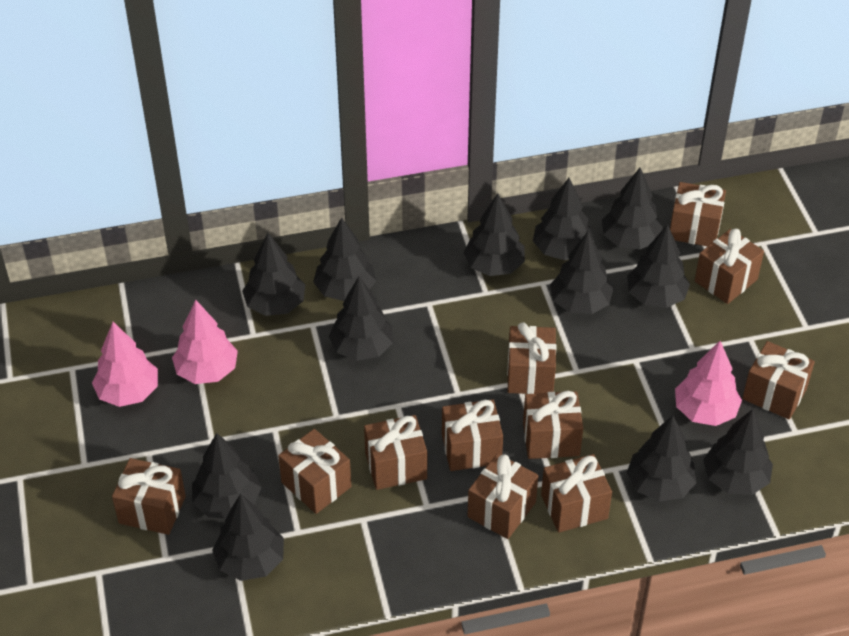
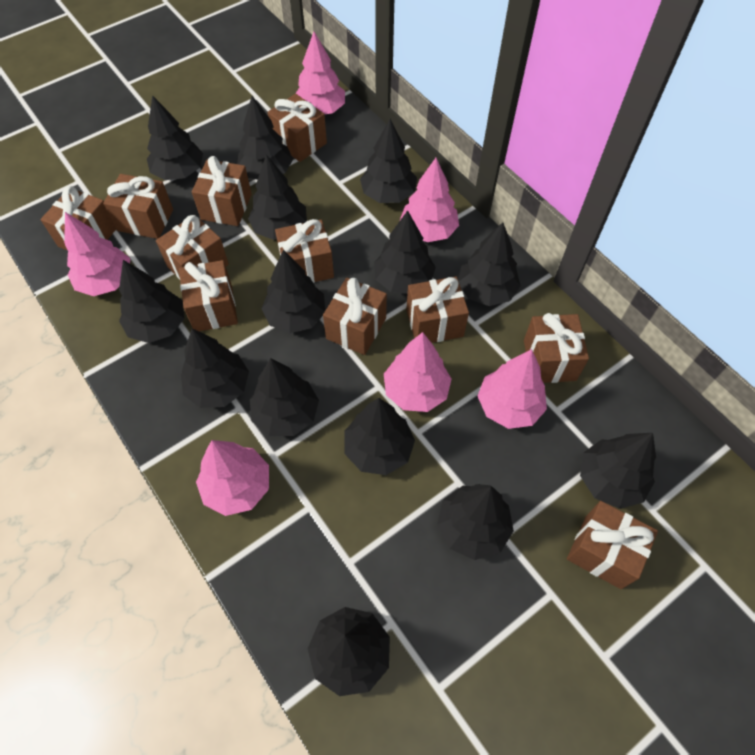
black tree: [192,433,262,518] [212,493,284,581] [242,233,305,316] [313,217,376,301] [329,277,393,361] [463,193,525,276] [533,178,595,260] [550,232,613,314] [602,168,663,249] [627,224,690,308] [627,415,697,502] [703,409,773,495] = 12 -> [119,260,185,343] [147,95,203,180] [181,328,249,408] [237,96,293,179] [248,155,307,240] [250,358,319,436] [261,250,325,333] [308,607,390,696] [344,398,415,475] [360,119,417,203] [374,211,436,294] [437,484,514,560] [458,222,521,306] [580,433,656,509] = 14
pink tree: [92,322,158,407] [172,300,238,384] [675,341,742,426] = 3 -> [64,212,130,296] [196,440,269,516] [296,32,345,114] [384,332,451,412] [400,158,459,242] [478,349,547,429] = 6

